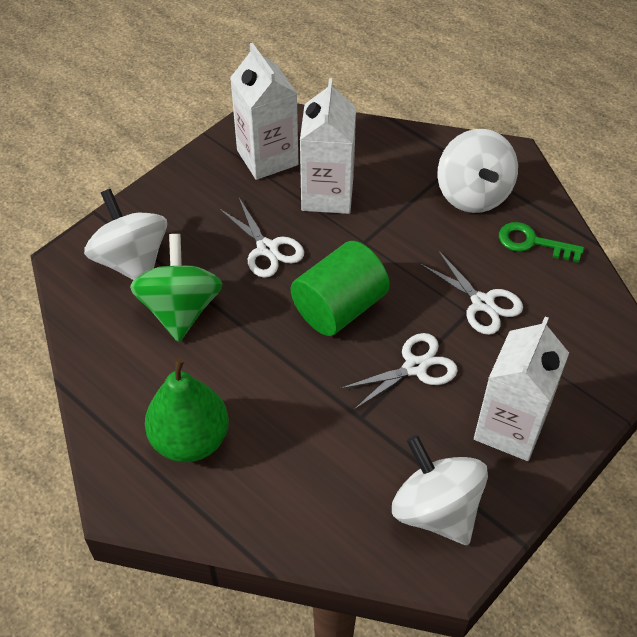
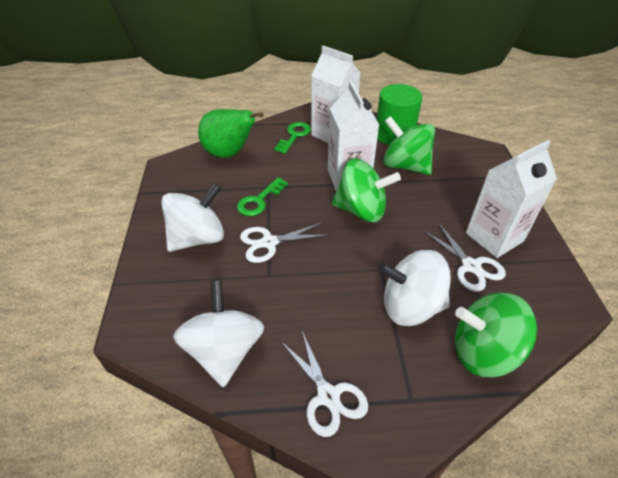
green key: [499,222,584,262] = 1 -> [237,177,288,216] [274,122,311,154] = 2
green spinning top: [130,234,223,342] = 1 -> [332,159,401,222] [383,116,435,175] [455,293,537,377] = 3

